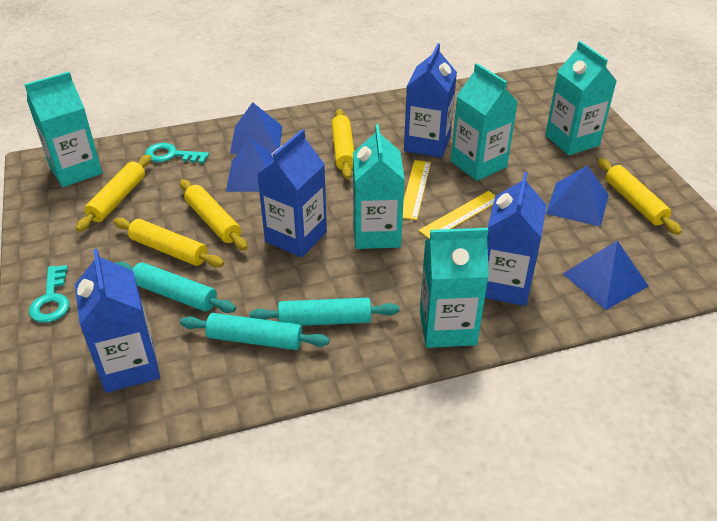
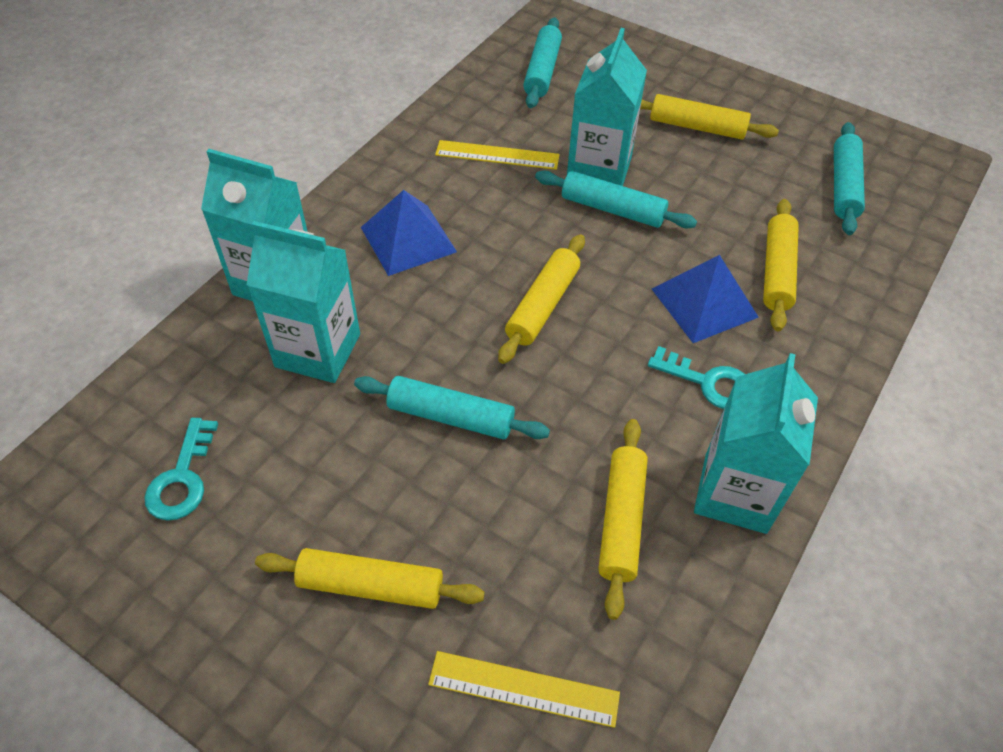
blue carton: [75,249,160,393] [257,129,327,257] [404,43,457,158] [485,172,547,306] = 4 -> none = 0
blue pyramid: [226,138,273,192] [230,102,282,154] [546,166,609,227] [563,240,649,310] = 4 -> [361,190,457,276] [652,255,759,343] = 2
turquoise carton: [24,71,102,187] [353,124,405,249] [420,228,489,348] [451,63,518,181] [545,41,617,155] = 5 -> [201,149,308,301] [247,221,360,383] [567,28,647,186] [694,353,818,534] = 4
turquoise rolling pin: [115,262,236,313] [180,313,330,350] [250,298,399,326] = 3 -> [354,376,550,439] [523,17,562,108] [535,171,697,229] [834,122,865,235] = 4

